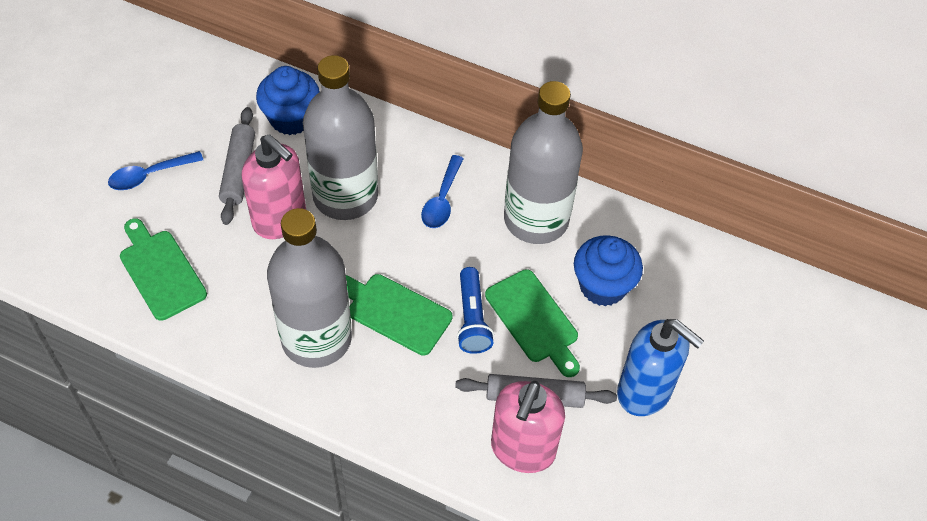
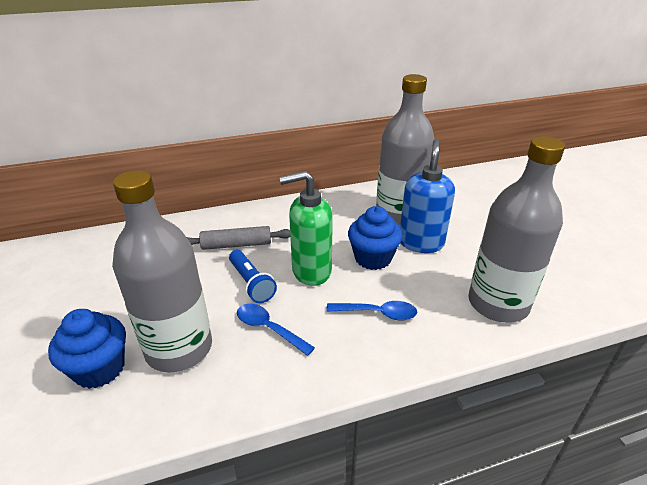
green cutting board: [120,218,207,321] [346,274,453,356] [485,269,580,377] = 3 -> none = 0
green soap dispenser: none = 0 -> [279,171,333,286] = 1
grey rolling pin: [219,107,255,225] [455,374,617,408] = 2 -> [187,226,290,250] = 1
pink soap dispenser: [242,134,306,239] [491,381,565,473] = 2 -> none = 0

